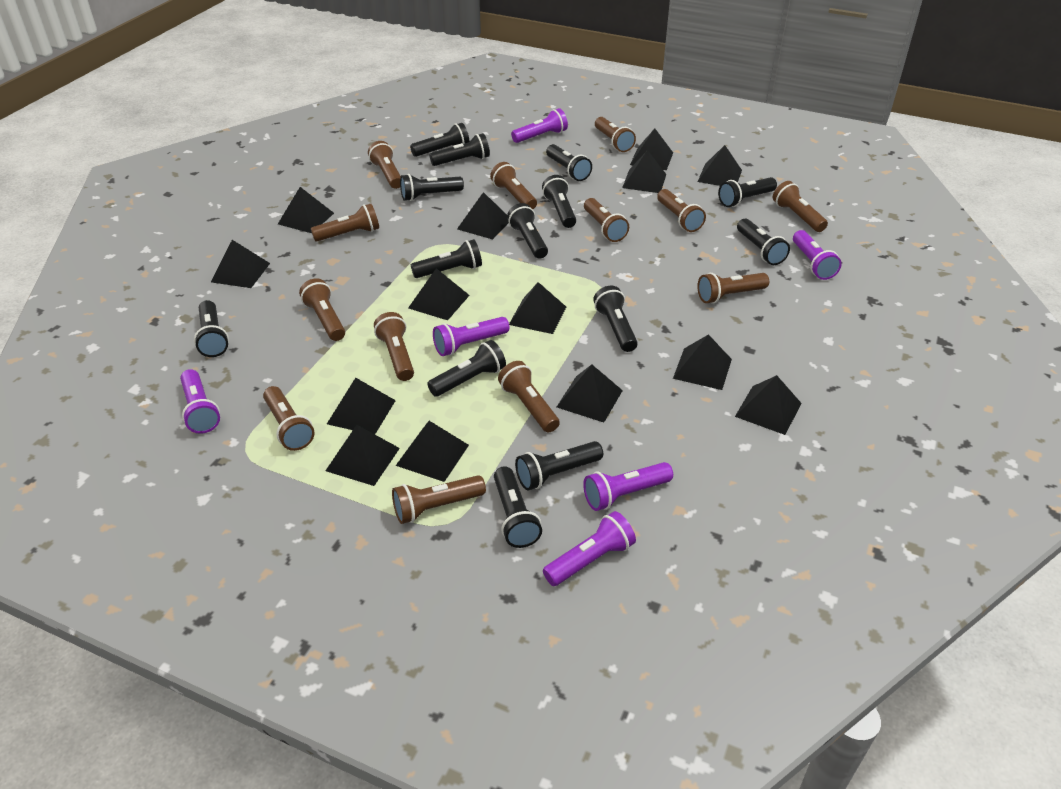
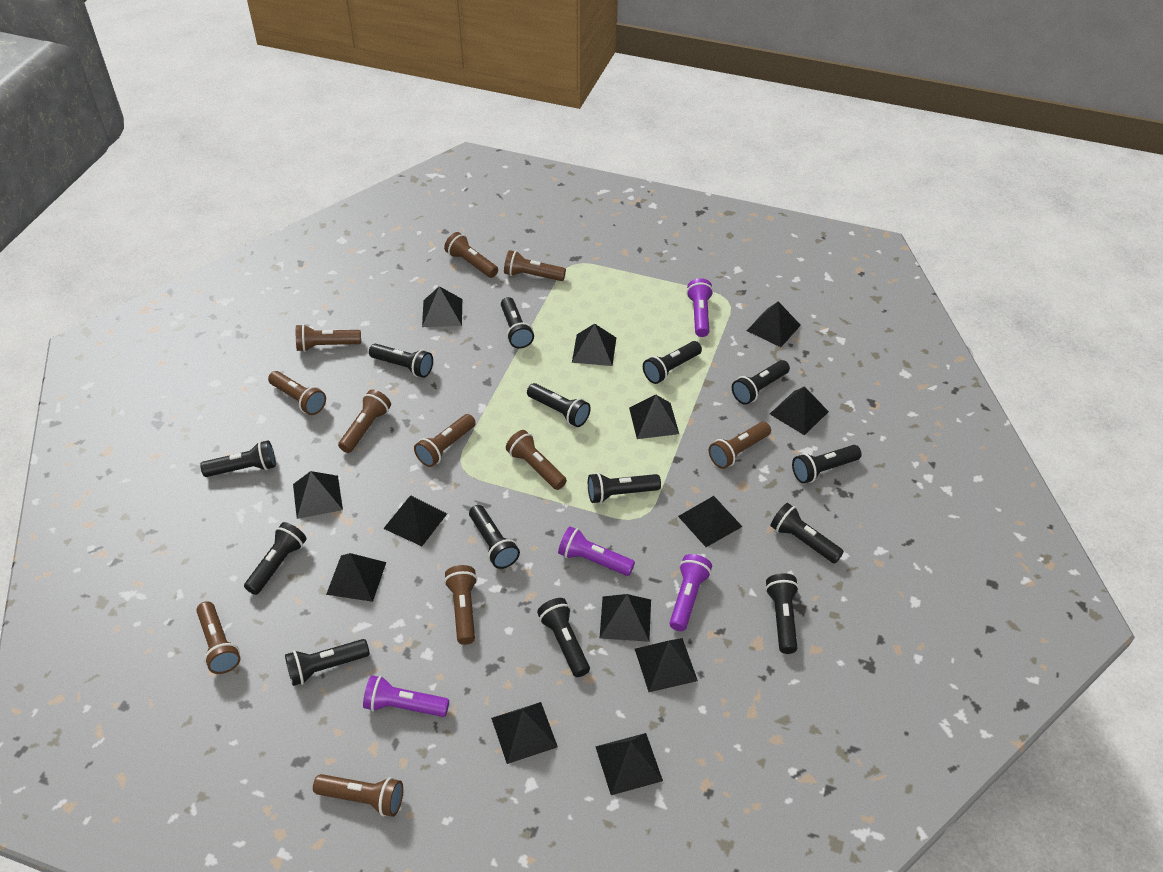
black pyramid: [211,240,270,288] [278,187,334,233] [325,425,400,486] [327,378,396,434] [396,421,469,482] [408,268,470,320] [457,192,509,240] [509,282,566,334] [557,364,623,422] [622,150,666,193] [630,129,673,170] [673,334,732,390] [698,145,742,186] [735,375,802,435] = 14 -> [293,471,343,519] [326,553,387,602] [383,496,447,546] [422,286,462,327] [491,702,558,764] [572,324,616,366] [595,733,663,795] [600,594,651,642] [629,395,679,439] [635,638,698,692] [678,496,743,547] [747,301,801,347] [770,386,829,435] = 13
brown flashlight: [263,386,315,451] [299,278,345,341] [311,204,379,241] [368,141,401,189] [374,312,414,381] [392,475,486,524] [490,162,537,209] [498,361,560,432] [584,198,629,242] [595,117,636,152] [657,189,706,232] [697,273,769,304] [773,181,828,232] = 13 -> [196,601,241,674] [268,371,326,415] [296,324,361,352] [313,774,403,817] [338,390,391,453] [414,414,476,467] [444,232,498,278] [444,565,477,645] [504,250,566,281] [506,430,567,490] [709,422,771,469] = 11
purple flashlight: [180,369,220,434] [433,317,509,356] [511,108,568,143] [543,511,636,586] [583,462,673,511] [793,230,842,280] = 6 -> [363,675,449,717] [558,526,635,576] [670,554,712,631] [687,278,713,337] = 4

